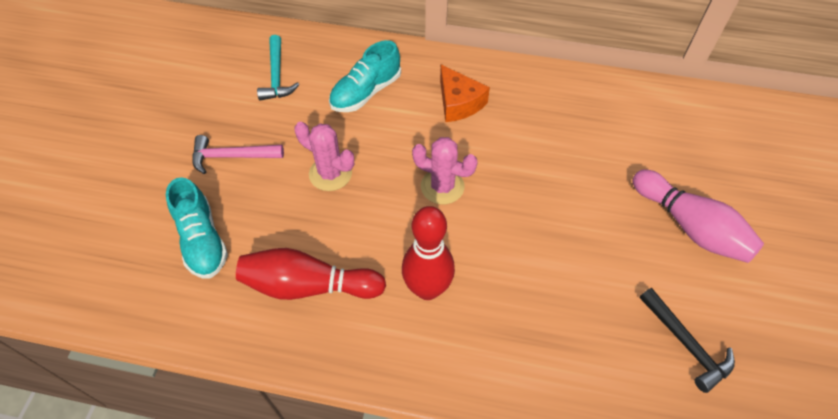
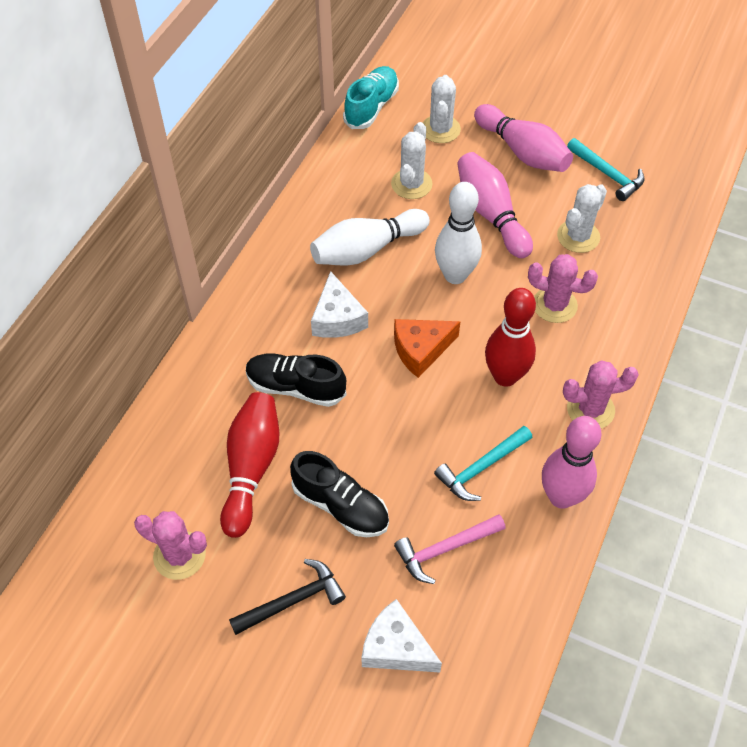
black shoe: none = 0 -> [246,354,346,407] [290,451,389,537] = 2
pink bowling pin: [632,170,764,263] = 1 -> [457,152,533,258] [474,104,573,172] [542,416,601,509] = 3
pink cactus: [294,122,354,191] [412,137,478,204] = 2 -> [134,511,207,580] [528,254,598,323] [563,361,639,429] = 3
turquoise hammer: [257,35,299,100] = 1 -> [434,426,532,501] [567,138,644,201] = 2
turquoise shoe: [166,177,228,279] [329,40,401,112] = 2 -> [343,66,399,129] = 1
white bowling pin: none = 0 -> [310,209,430,265] [435,182,482,284] = 2
white cactus: none = 0 -> [391,122,433,199] [423,75,461,143] [557,184,607,253] = 3
white cheese: none = 0 -> [311,271,368,338] [362,599,442,673] = 2

